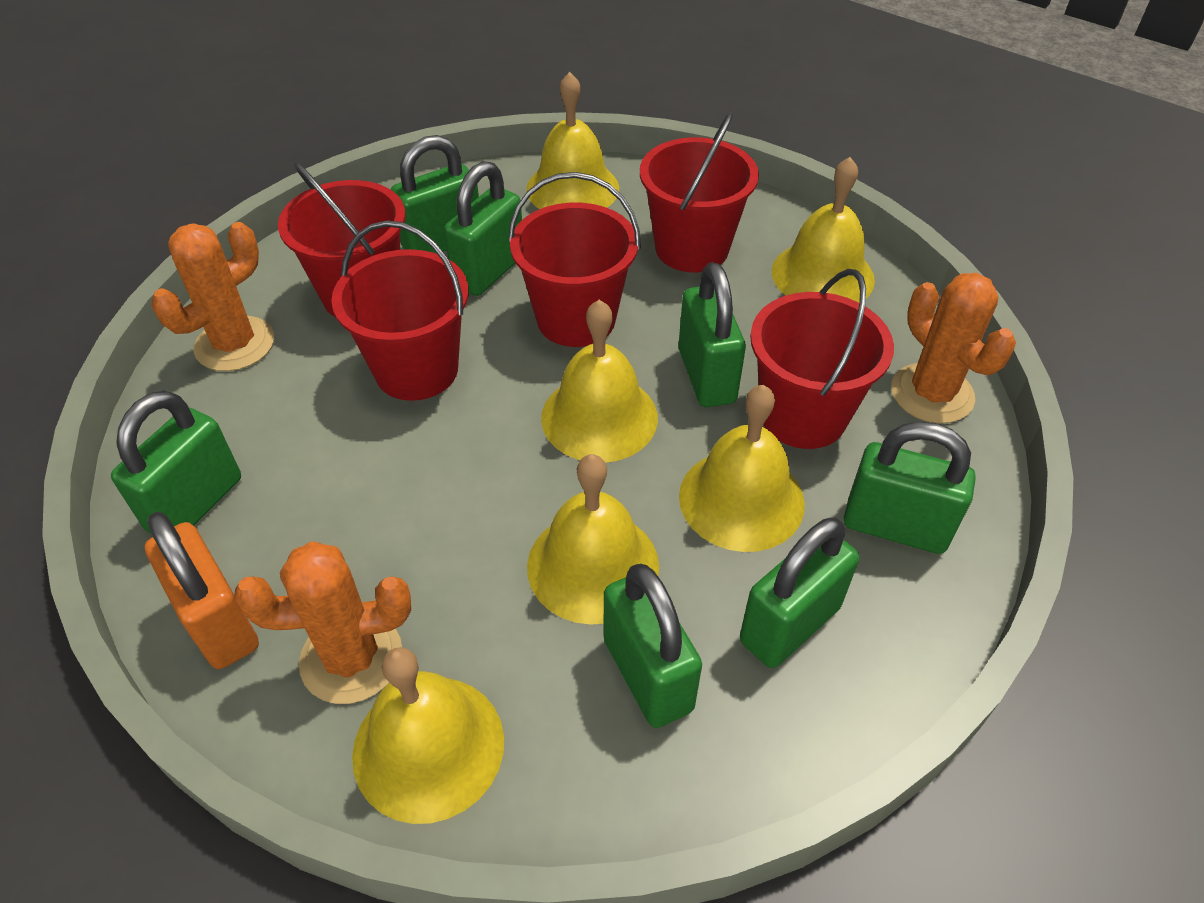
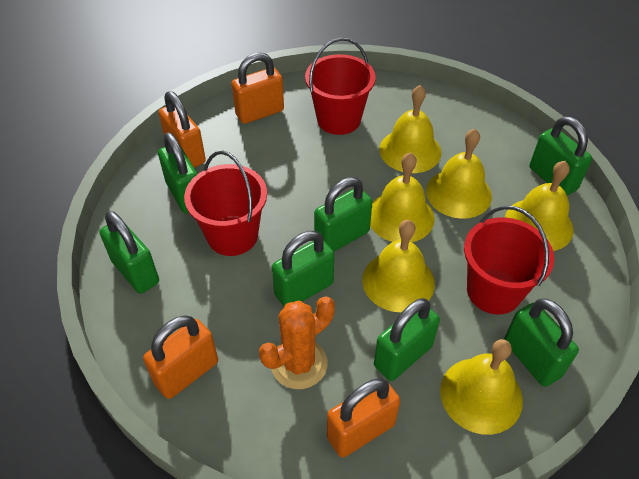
orange cactus: [151,222,274,371] [234,542,411,704] [891,273,1016,424] = 3 -> [259,296,335,389] = 1
orange padlock: [144,512,259,669] = 1 -> [143,315,218,399] [159,91,206,168] [231,52,284,124] [327,378,400,457] = 4
red bucket: [278,162,405,317] [331,220,468,401] [508,172,641,347] [640,112,759,273] [750,269,894,449] = 5 -> [184,151,267,256] [305,38,375,135] [464,206,554,314] = 3

